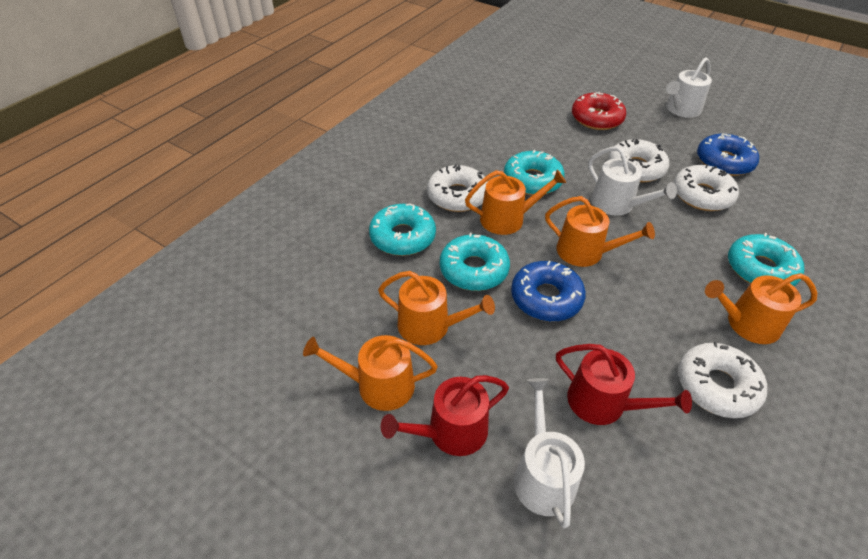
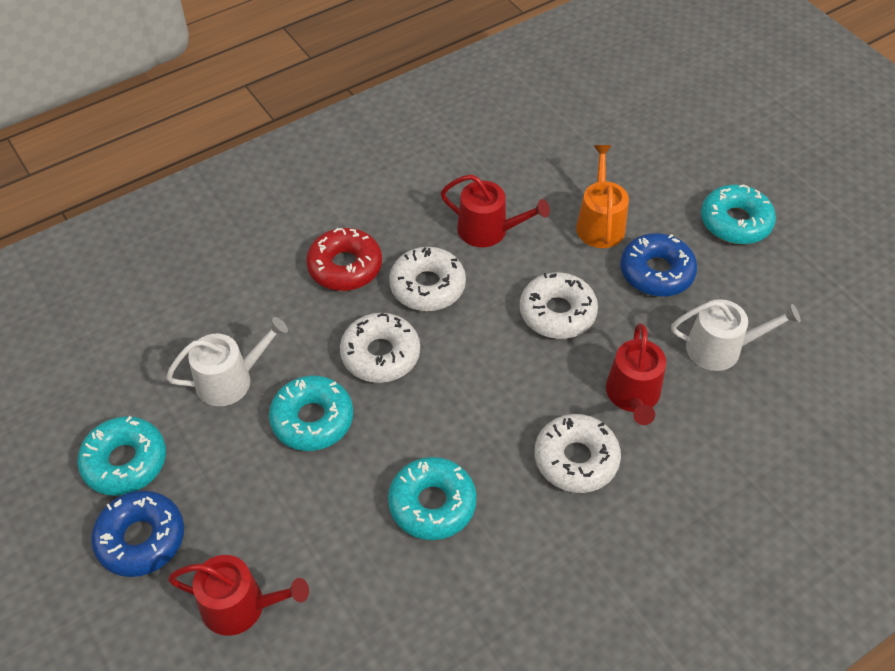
orange watering can: [303,335,437,411] [378,271,495,345] [465,170,566,235] [545,196,655,267] [705,273,817,344] = 5 -> [576,145,629,248] = 1
red watering can: [381,375,509,456] [556,344,692,425] = 2 -> [168,555,309,636] [441,175,550,247] [606,324,666,425] = 3
white watering can: [514,378,585,528] [588,146,677,216] [666,57,712,118] = 3 -> [166,317,288,406] [671,299,801,371] = 2

